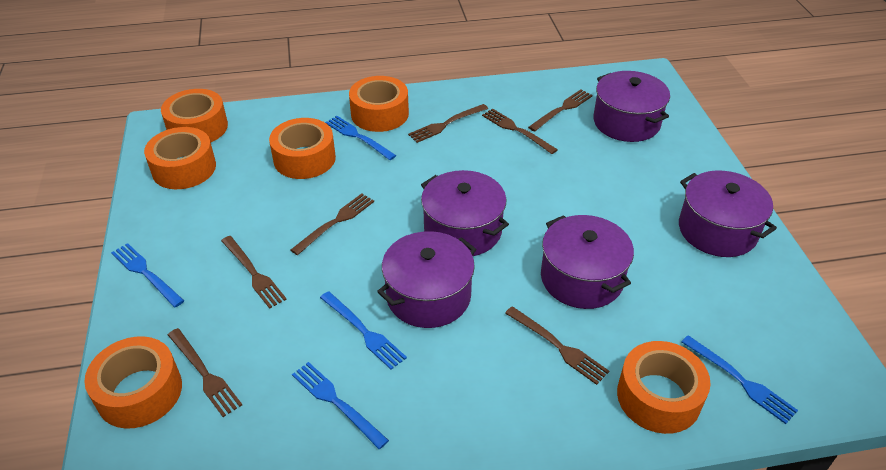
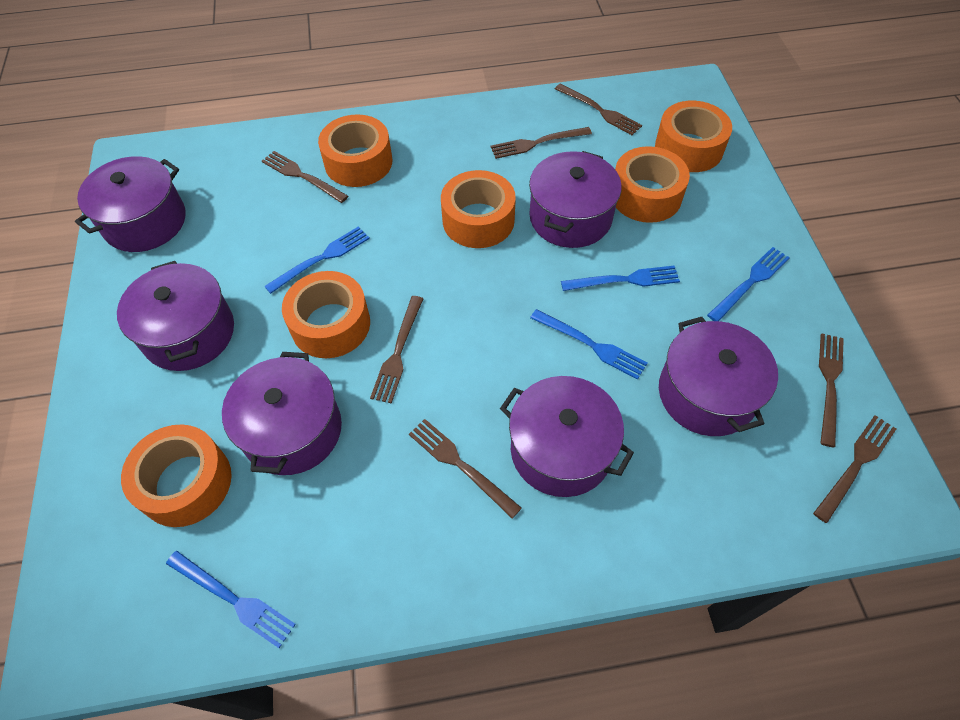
purple pot: [377,231,477,328] [421,170,509,256] [541,215,634,309] [593,71,670,142] [679,171,777,257] = 5 -> [75,156,185,252] [117,261,234,371] [222,352,342,475] [500,376,634,497] [529,151,622,248] [659,317,778,436] = 6

